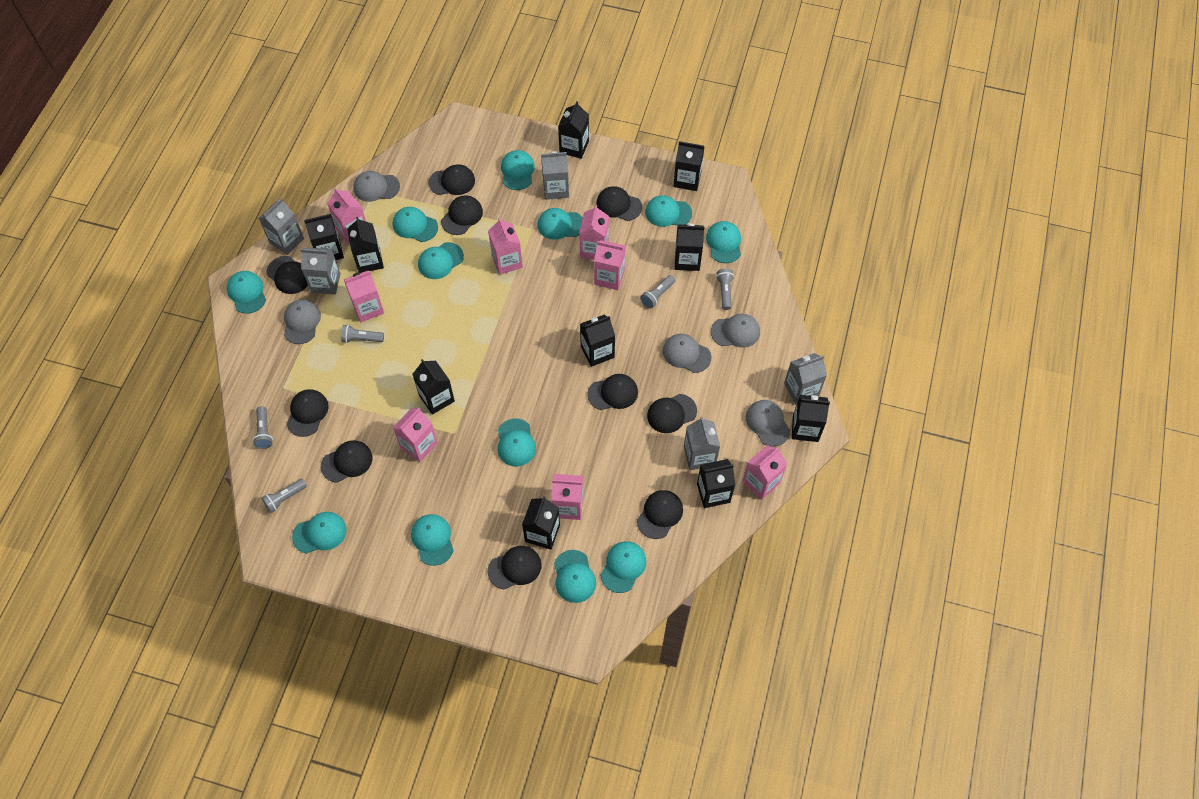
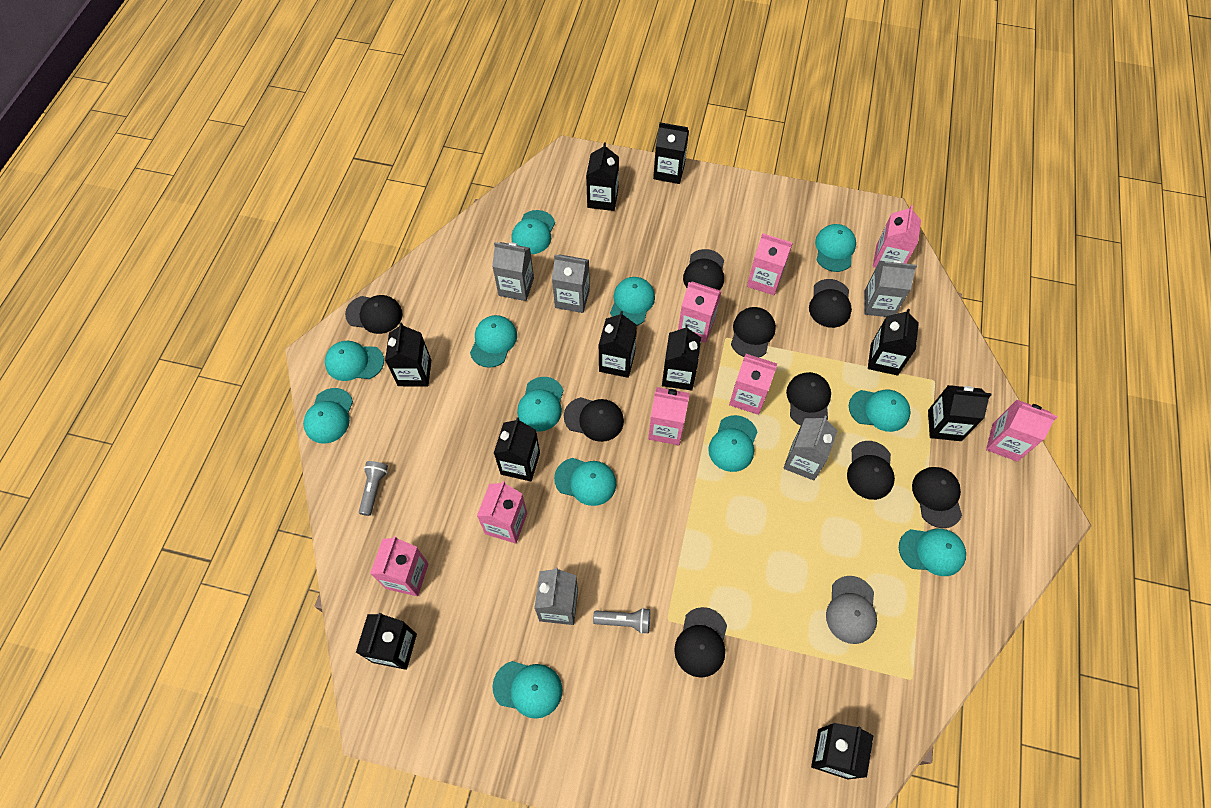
black cap: [267,256,308,294] [287,389,329,437] [321,440,372,483] [429,164,475,195] [441,195,483,235] [488,546,542,589] [587,374,638,410] [597,186,642,221] [637,490,683,539] [647,394,697,433] = 10 -> [345,295,403,334] [564,397,624,442] [674,607,727,678] [683,249,724,290] [731,307,776,357] [786,372,831,426] [809,279,852,328] [847,441,895,500] [912,467,962,528] = 9
grey cap: [284,299,321,344] [353,171,400,202] [663,334,712,373] [711,314,760,348] [746,400,790,447] = 5 -> [826,576,877,644] = 1
grey flashlight: [253,406,273,449] [261,479,307,513] [341,325,384,343] [640,275,675,308] [716,269,734,310] = 5 -> [359,461,388,516] [593,608,650,634] = 2

